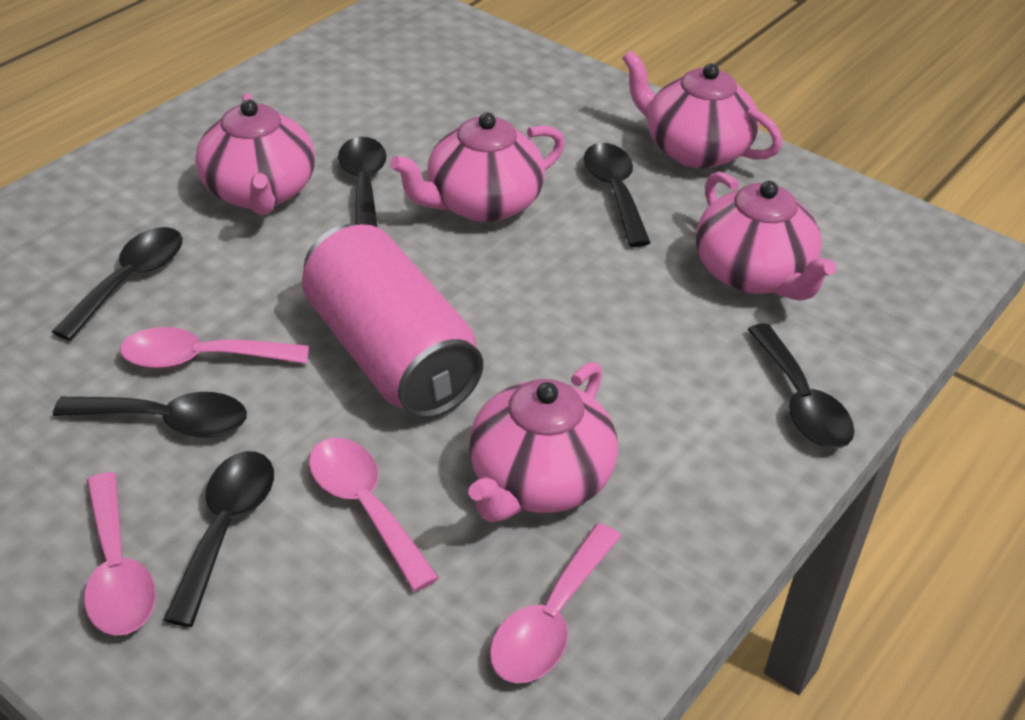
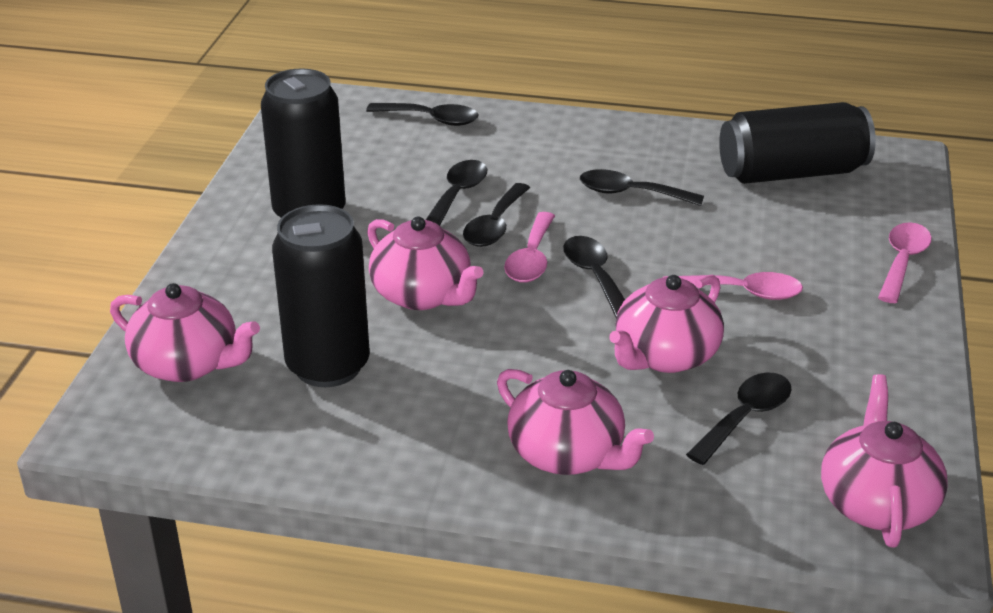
black can: none = 0 -> [261,68,345,218] [272,204,370,387] [719,102,876,184] = 3
pink can: [302,224,483,419] = 1 -> none = 0
pink spoon: [84,472,156,636] [120,327,309,369] [309,438,439,592] [490,523,621,683] = 4 -> [504,212,555,283] [663,272,803,300] [878,222,932,303] = 3

